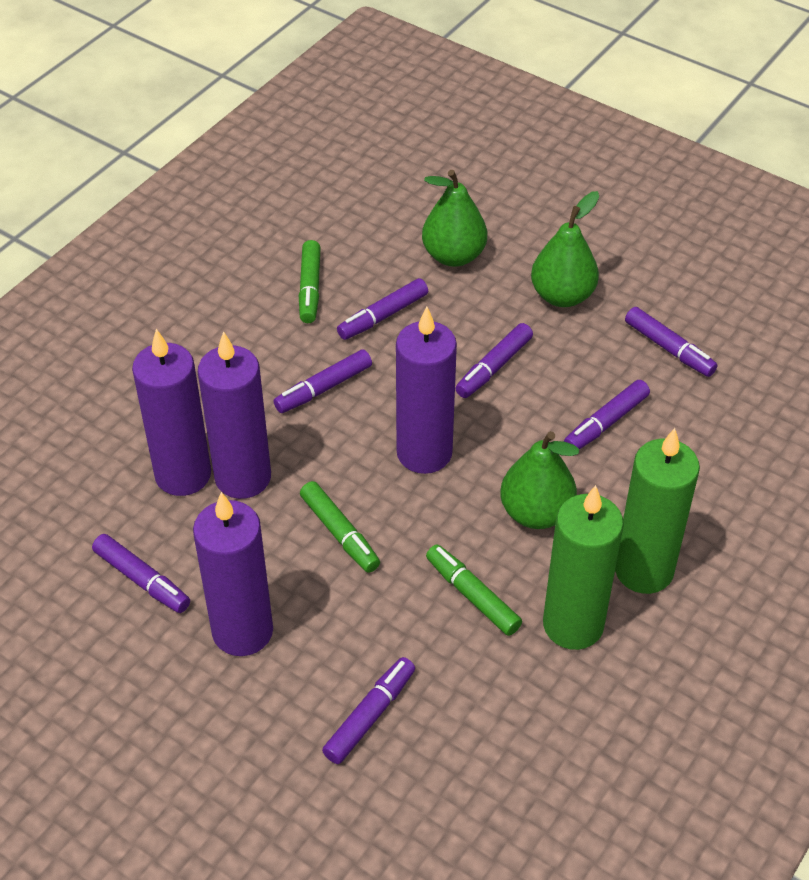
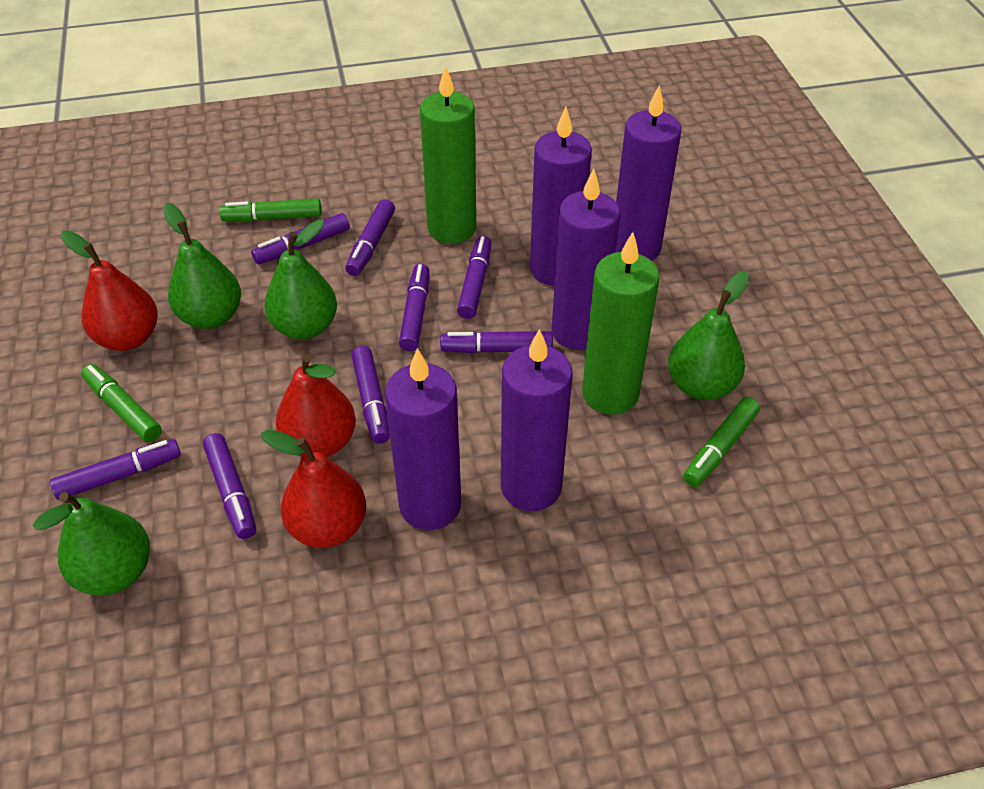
green pear: [422,170,487,267] [500,431,579,529] [531,191,599,307] = 3 -> [33,492,150,595] [163,203,241,329] [264,219,337,339] [668,271,749,400] = 4
purple candle: [132,329,211,496] [193,492,273,656] [198,331,271,499] [396,307,457,474] = 4 -> [385,349,461,530] [501,329,573,511] [530,107,592,286] [552,169,620,350] [616,85,681,261] = 5
purple marker: [92,534,190,613] [273,349,372,413] [322,657,415,764] [337,278,428,340] [455,323,533,398] [564,380,650,449] [625,307,718,377] = 7 -> [50,439,181,500] [203,433,256,539] [251,213,350,264] [345,199,395,276] [351,346,390,444] [399,264,429,351] [440,331,553,353] [457,236,492,319] = 8
red pear: none = 0 -> [61,230,158,351] [261,430,366,548] [276,354,356,457] = 3

